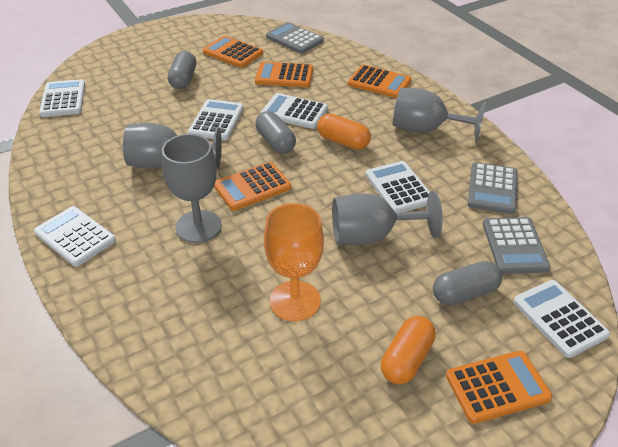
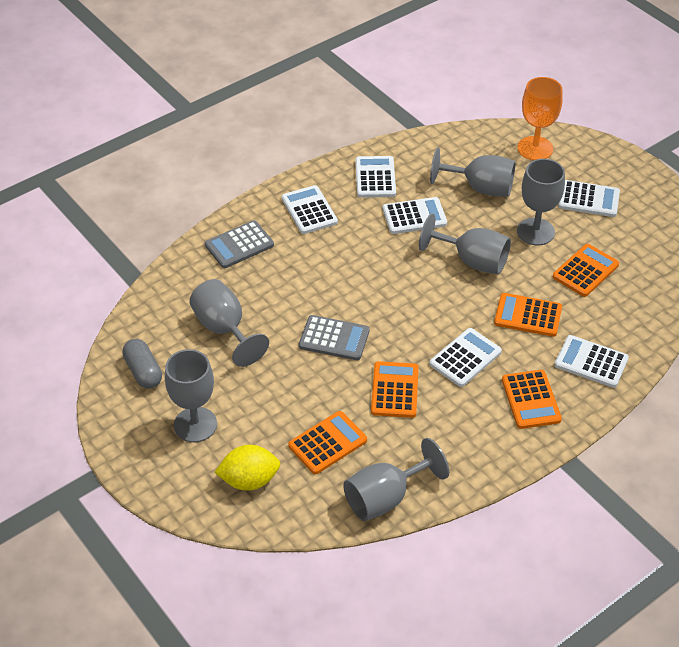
grey calculator: [266,22,324,53] [468,162,517,214] [483,217,550,274] = 3 -> [205,220,274,268] [299,315,370,360] = 2
grey capsule: [168,51,196,89] [255,111,296,154] [433,261,502,305] = 3 -> [122,339,162,389] = 1
grey goblet: [123,123,222,170] [162,134,222,243] [332,191,443,245] [393,88,486,142] = 4 -> [165,349,217,442] [189,279,269,367] [343,438,449,521] [419,214,511,274] [430,147,516,197] [517,159,565,245] = 6
orange capsule: [317,114,371,150] [381,316,436,384] = 2 -> none = 0
yellow lemon: none = 0 -> [214,445,280,491] = 1

